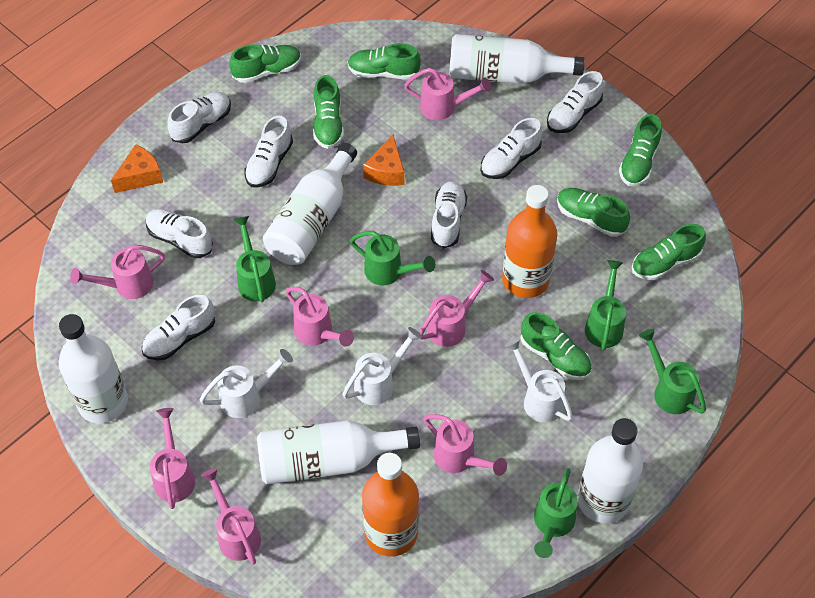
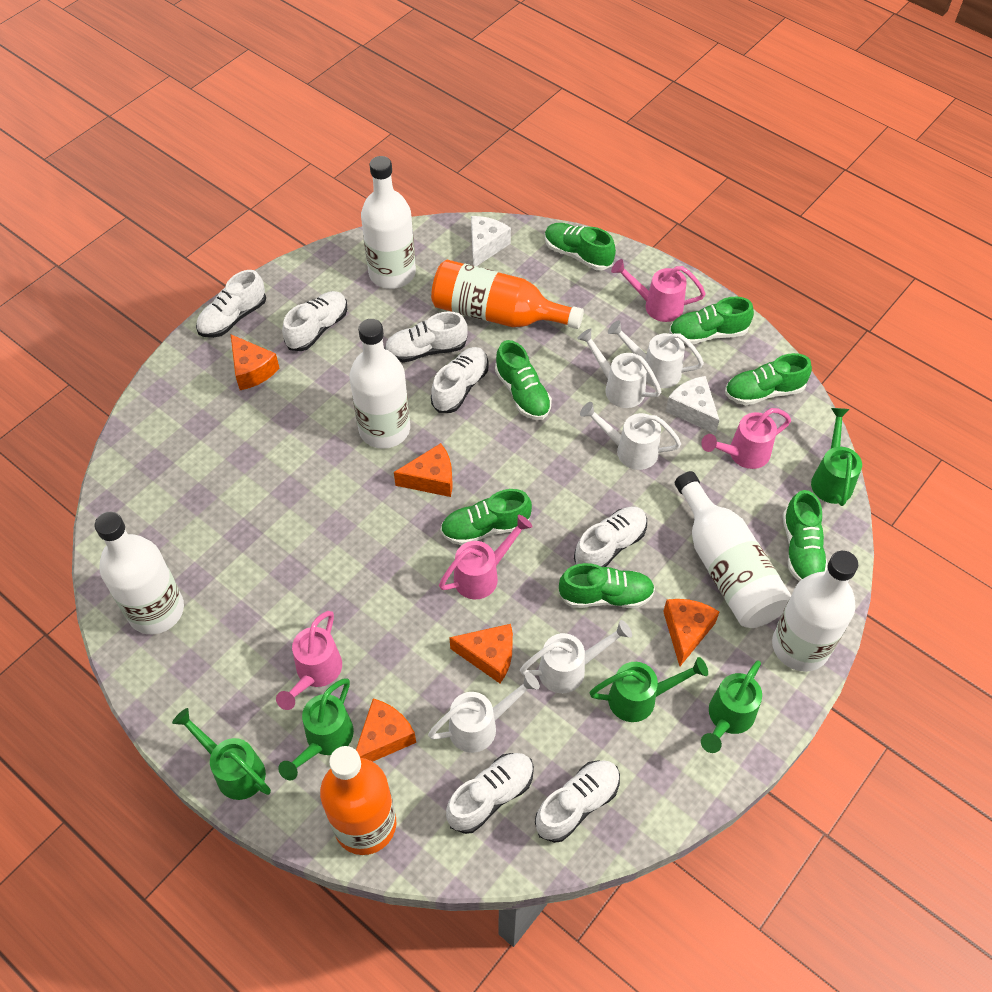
orange cheese: [111,144,163,193] [363,135,405,186] = 2 -> [231,335,279,390] [356,698,416,762] [394,443,452,497] [449,624,513,683] [663,599,719,666] = 5
pink watering can: [70,245,165,299] [150,408,195,509] [201,468,261,565] [286,287,354,347] [404,68,491,120] [419,270,494,347] [424,414,507,476] = 7 -> [276,611,342,710] [439,515,533,600] [611,259,706,322] [701,408,791,469] = 4
white cheese: none = 0 -> [471,216,511,266] [666,376,719,434] = 2
white watering can: [200,349,293,418] [342,327,422,405] [505,338,573,423] = 3 -> [428,672,540,753] [520,620,632,693] [577,328,661,408] [580,402,681,470] [608,320,704,388] = 5

